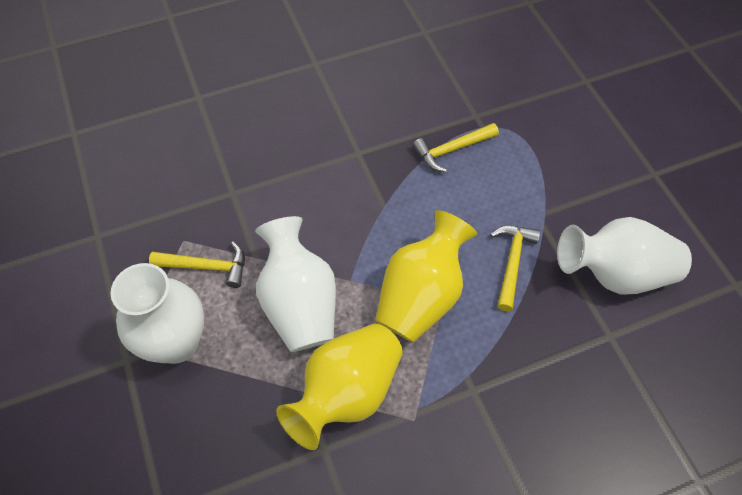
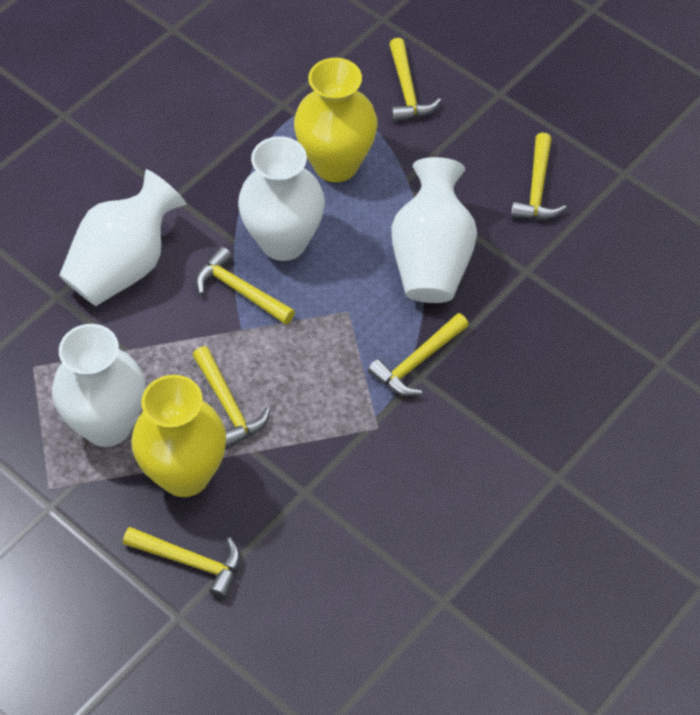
white vase: [110,263,204,364] [255,216,336,352] [557,217,692,295] = 3 -> [52,324,145,447] [59,169,187,306] [238,136,325,261] [391,157,477,303] = 4
yellow hammer: [149,241,245,288] [413,123,499,172] [490,226,540,311] = 3 -> [123,527,240,599] [193,346,270,449] [196,247,295,325] [368,313,469,396] [389,38,441,122] [511,133,566,220] = 6

